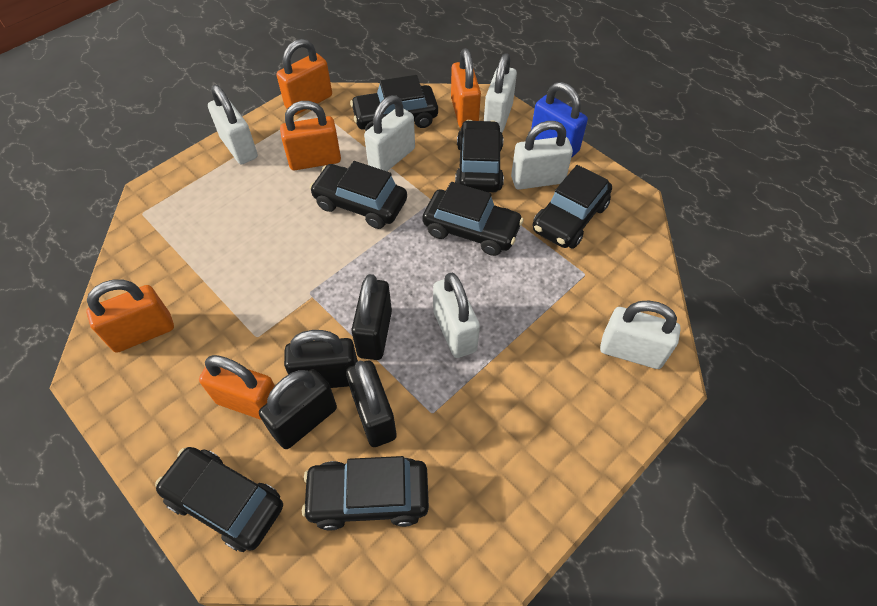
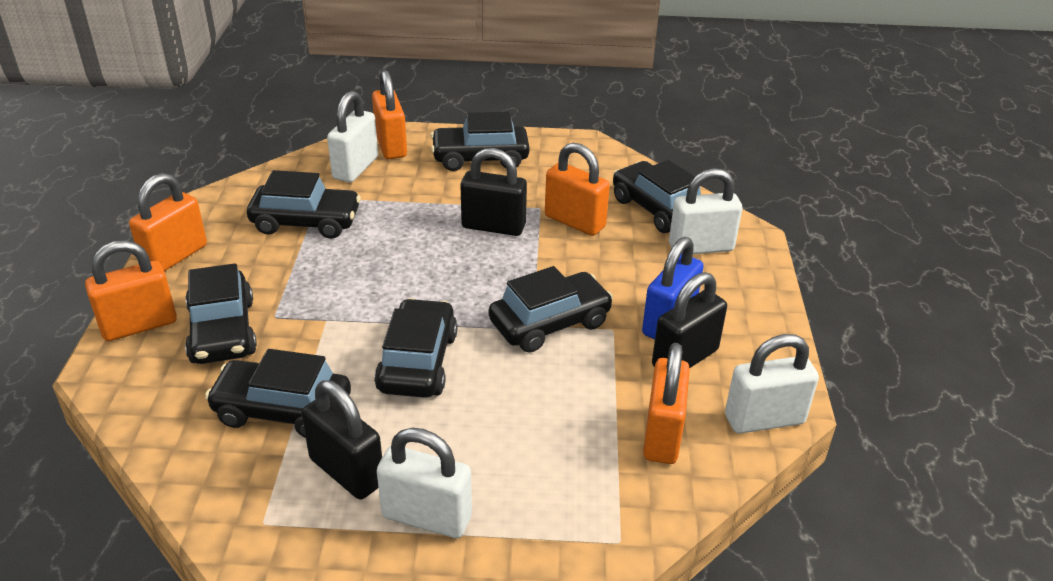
black padlock: [259,369,337,449] [284,330,358,388] [346,360,397,447] [351,274,392,360] = 4 -> [301,380,382,500] [460,148,527,236] [652,272,727,368] = 3
white padlock: [208,85,258,164] [364,95,415,171] [433,273,480,358] [484,53,517,132] [511,121,573,190] [600,300,681,369] = 6 -> [327,91,378,182] [377,428,472,538] [669,168,743,254] [725,334,819,434] = 4

